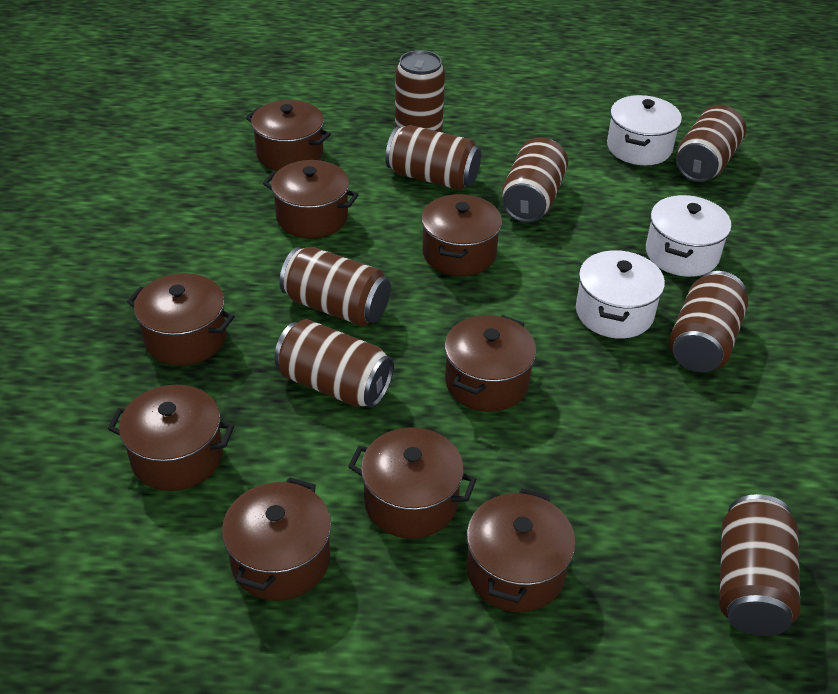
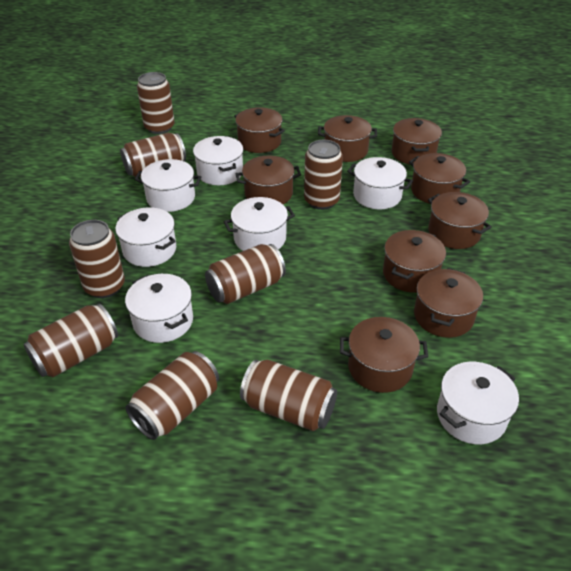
white pot: [576,249,665,339] [607,95,682,165] [646,195,731,277] = 3 -> [115,207,176,267] [125,274,193,343] [134,159,201,212] [193,136,244,185] [224,197,295,251] [347,157,413,209] [437,362,519,444] = 7

